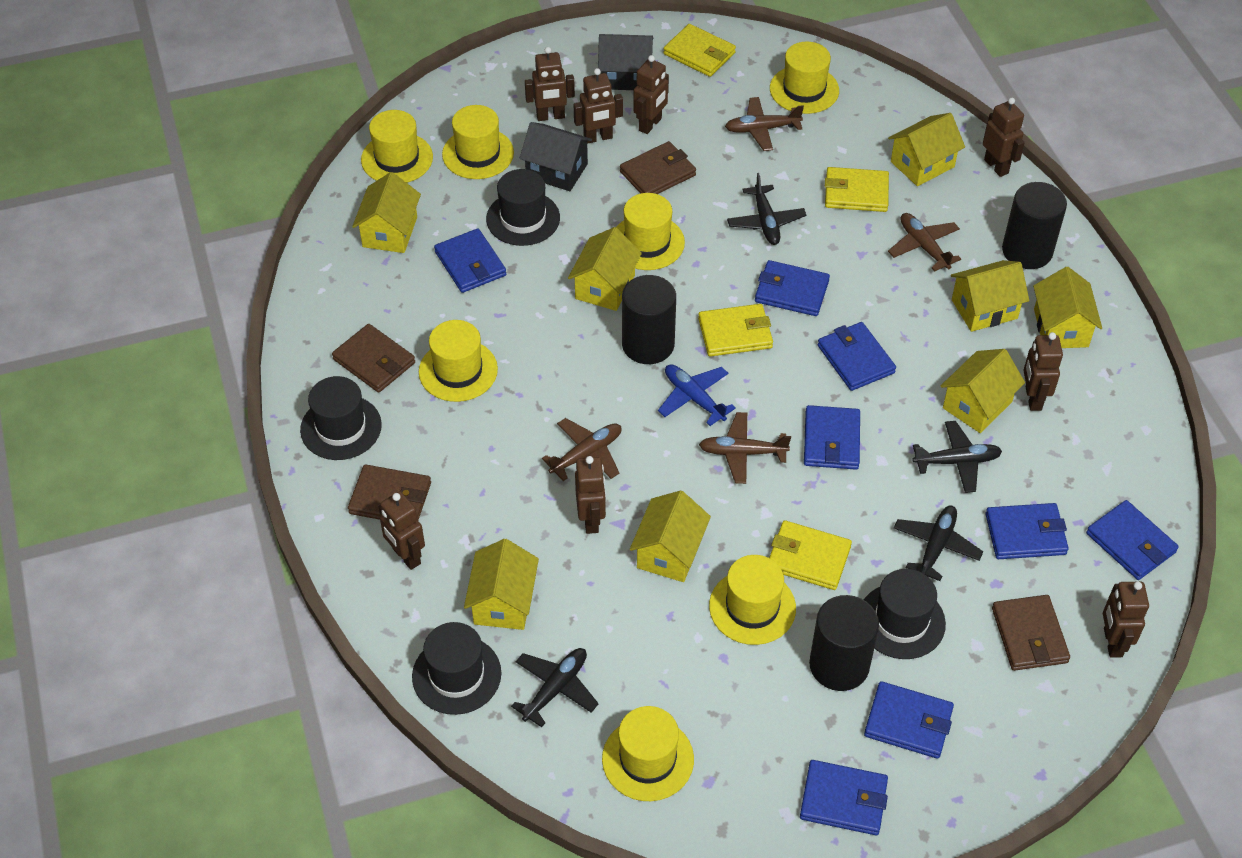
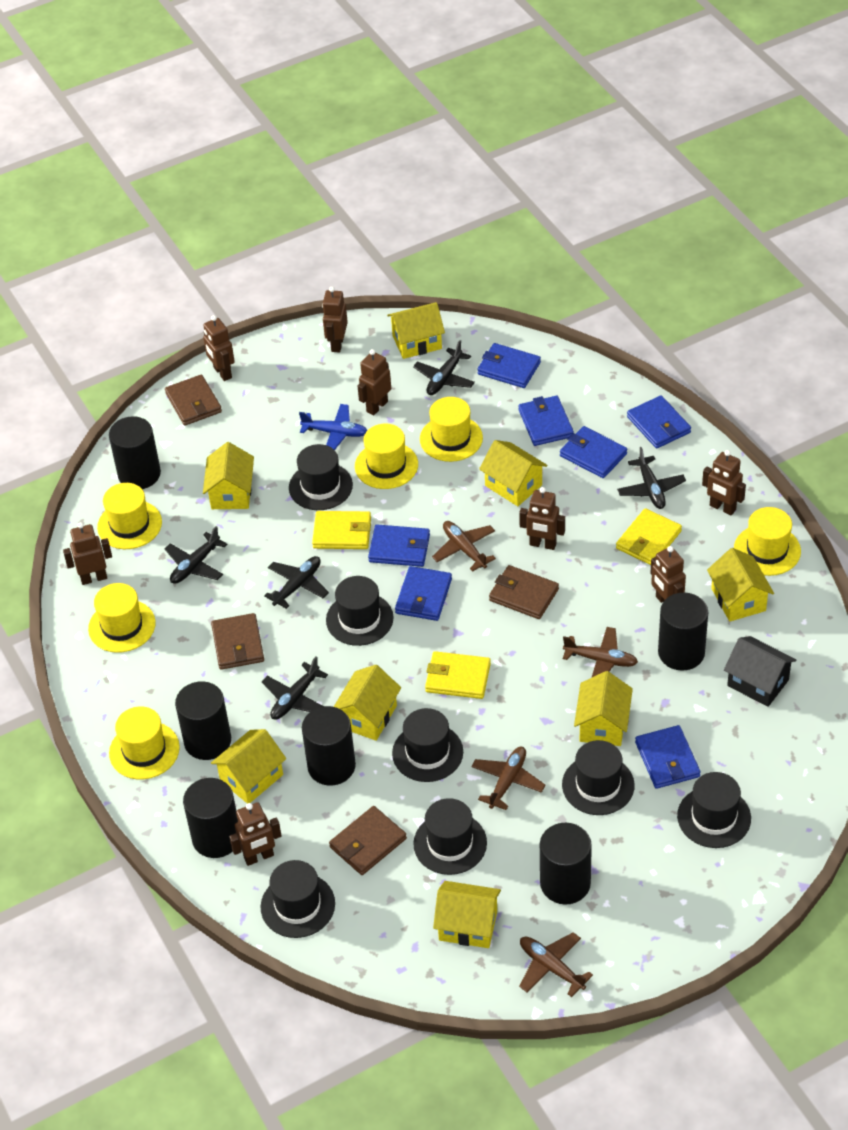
black cylinder: [622,275,676,364] [809,595,879,691] [1002,182,1067,269] = 3 -> [109,416,161,489] [175,681,231,760] [183,778,238,858] [302,706,356,786] [540,823,592,905] [658,593,708,671] = 6
black hat: [300,376,382,460] [412,622,501,715] [486,169,560,246] [864,569,946,659] = 4 -> [261,860,335,938] [289,444,353,510] [326,576,394,646] [392,708,463,782] [413,798,487,875] [562,740,635,815] [677,772,751,848] = 7
black house: [520,122,592,191] [598,34,653,90] = 2 -> [724,636,797,707] = 1
black plane: [511,648,599,727] [727,173,806,245] [894,506,983,581] [912,421,1002,493] = 4 -> [165,526,227,584] [262,657,328,720] [264,556,329,609] [413,340,475,395] [617,447,686,509] = 5
blue wallet: [434,228,506,293] [755,260,830,316] [800,760,888,835] [804,405,860,470] [818,322,896,391] [864,681,954,759] [986,503,1069,559] [1086,500,1179,580] = 8 -> [368,525,430,567] [395,566,452,621] [477,343,541,388] [518,396,574,446] [560,426,627,478] [627,396,691,448] [635,725,701,789] = 7
yellow hat: [361,110,433,183] [419,320,498,402] [442,105,514,179] [602,706,694,801] [616,193,685,270] [709,555,796,645] [770,41,839,114] = 7 -> [88,583,156,653] [97,483,162,549] [109,706,180,779] [355,424,418,489] [420,397,483,462] [734,507,801,576] = 6
yellow wallet: [663,24,736,77] [698,304,773,357] [769,520,852,590] [825,167,889,212] = 4 -> [312,511,371,549] [425,651,491,699] [616,508,682,565] = 3

